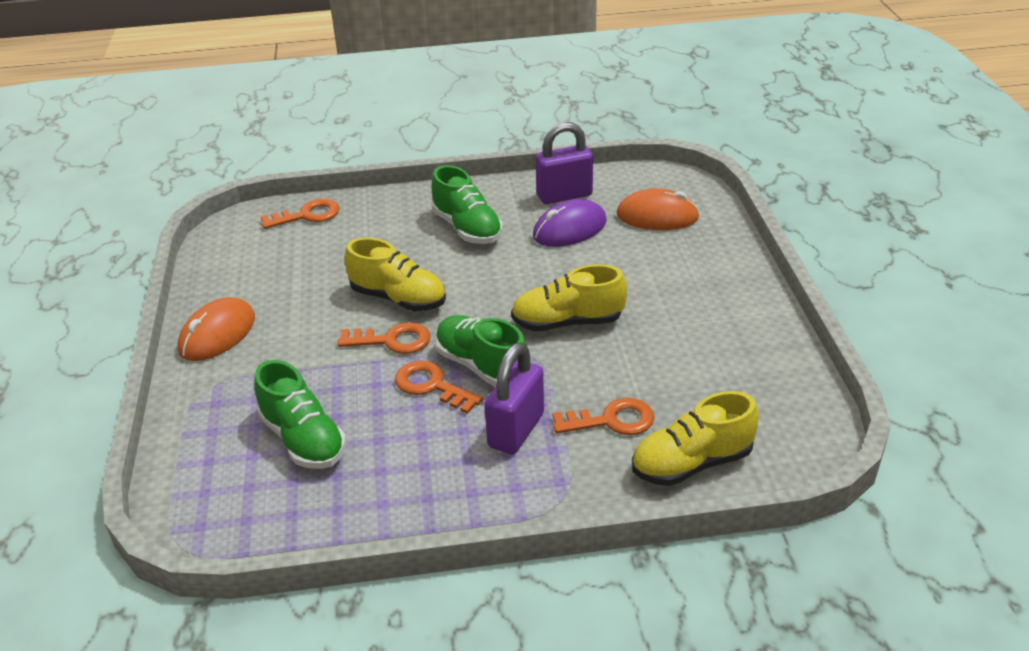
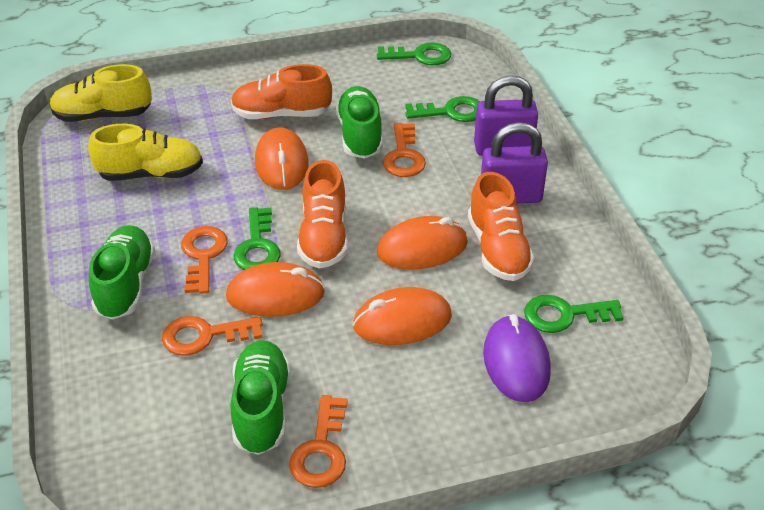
green key: none = 0 -> [234,207,281,270] [377,42,451,65] [405,96,480,122] [524,295,624,333] = 4
orange mouse: [177,297,255,361] [616,189,700,230] = 2 -> [226,262,325,317] [255,127,309,190] [353,287,452,345] [377,216,468,269] = 4
orange shoe: none = 0 -> [231,64,332,119] [297,160,348,269] [468,172,535,281] = 3
yellow shoe: [345,238,446,311] [511,264,627,331] [632,391,759,486] = 3 -> [50,64,152,122] [88,124,203,181] = 2

